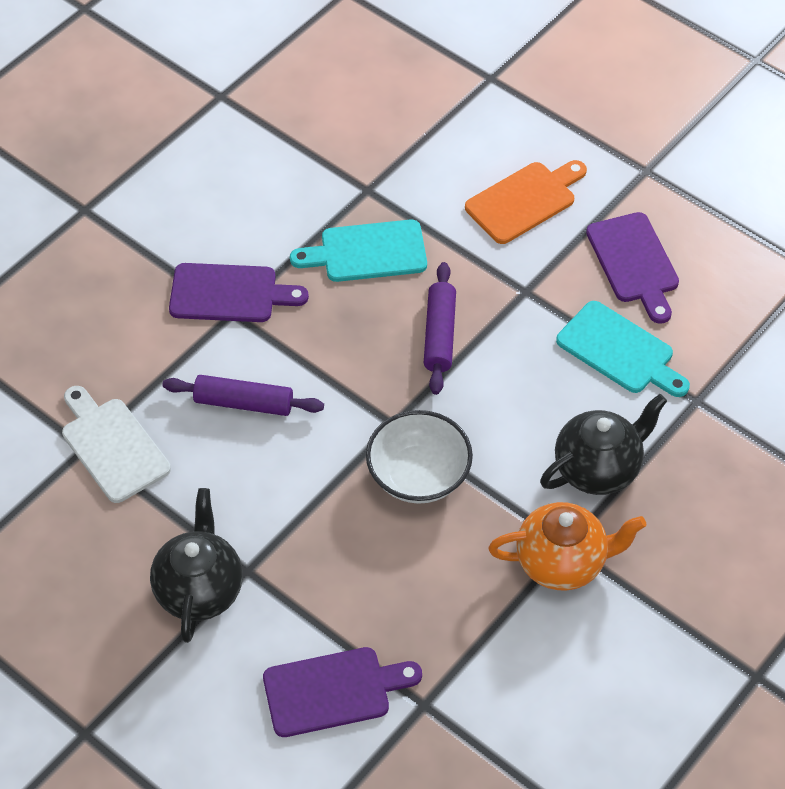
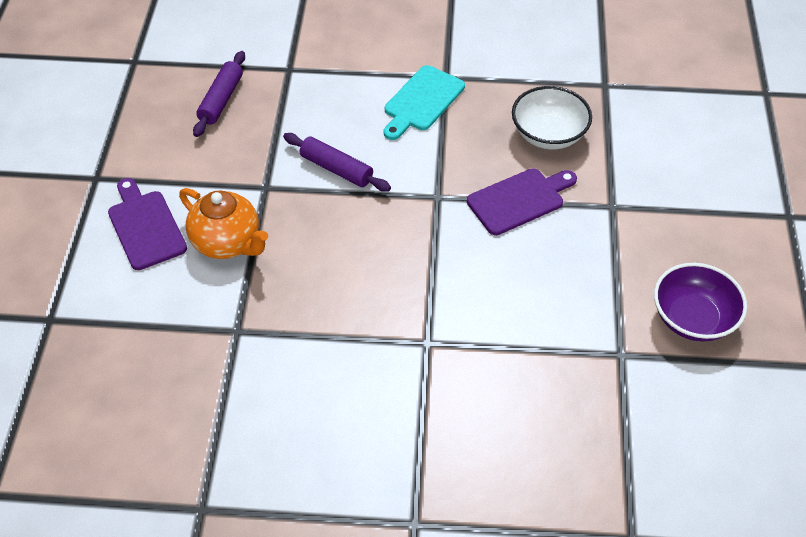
black teapot: [150,488,243,643] [540,394,667,495] = 2 -> none = 0
orange cutting board: [465,160,587,244] = 1 -> none = 0
purple bowl: none = 0 -> [654,263,747,341] = 1
purple cutting board: [169,263,309,322] [263,647,422,737] [586,212,679,324] = 3 -> [108,178,187,270] [467,168,577,235] = 2
turquoise cutting board: [290,220,427,282] [556,301,690,397] = 2 -> [384,65,465,140] = 1
white cutting board: [62,386,171,503] = 1 -> none = 0

